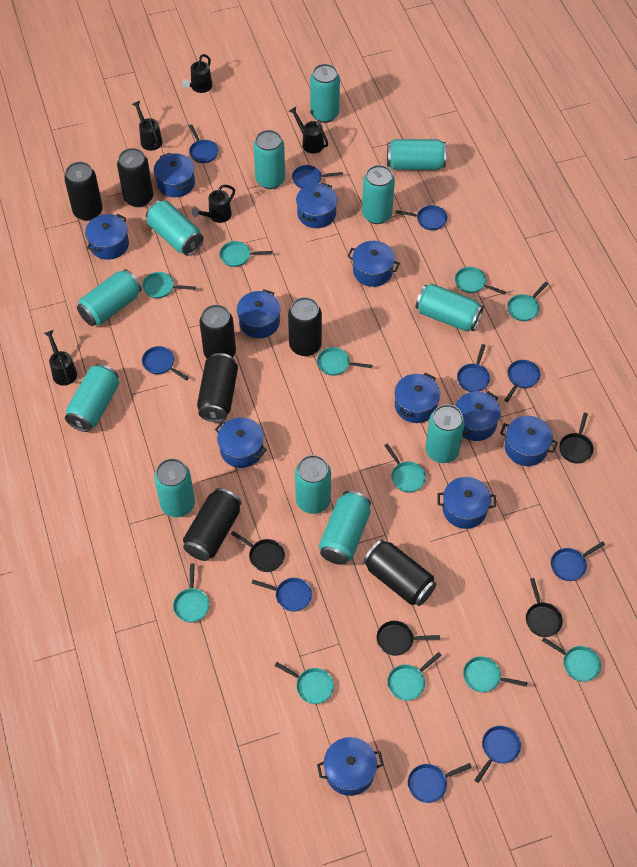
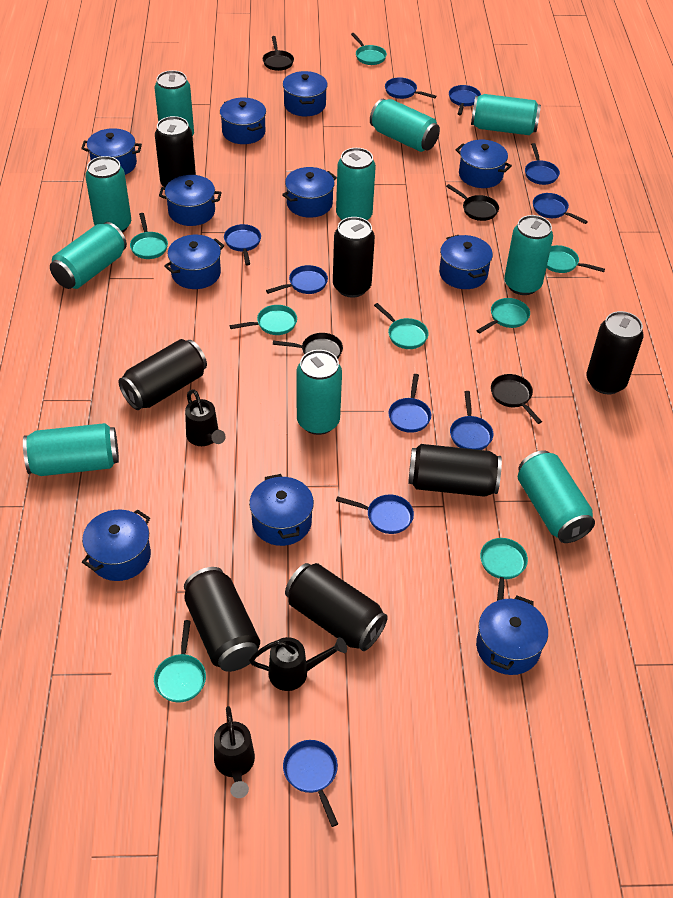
black watering can: [44,330,77,386] [132,101,162,151] [182,54,212,93] [191,185,235,223] [289,107,328,154] = 5 -> [185,389,226,446] [214,706,255,798] [249,637,347,691] = 3
turquoise can: [65,364,119,432] [77,269,142,326] [146,200,203,256] [154,459,195,517] [253,130,285,189] [295,455,331,514] [310,64,340,123] [319,491,371,565] [362,165,395,224] [387,139,447,170] [416,283,484,331] [425,404,465,463] = 12 -> [23,423,119,476] [50,222,127,289] [85,156,131,233] [155,70,194,136] [297,350,342,435] [336,148,376,220] [370,99,440,152] [471,94,541,135] [504,215,553,295] [518,450,595,543] = 10
turquoise pan: [142,272,195,299] [173,563,209,623] [219,241,272,267] [274,662,334,704] [317,347,372,376] [384,444,426,492] [387,652,442,701] [455,267,506,295] [463,656,528,692] [507,282,548,321] [542,637,601,682] = 11 -> [130,213,168,259] [154,620,206,703] [230,305,297,335] [351,33,387,65] [374,303,429,349] [476,298,530,334] [480,538,528,601] [547,245,605,273] = 8

